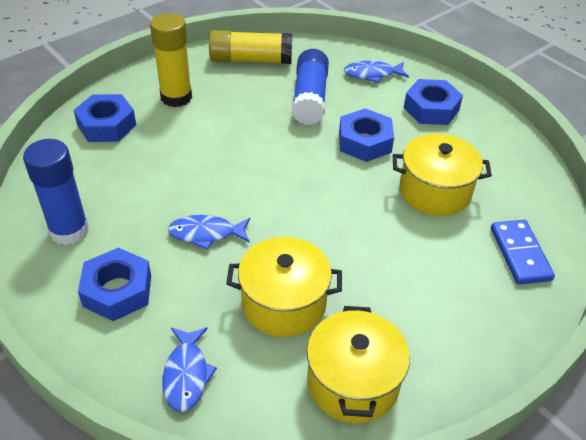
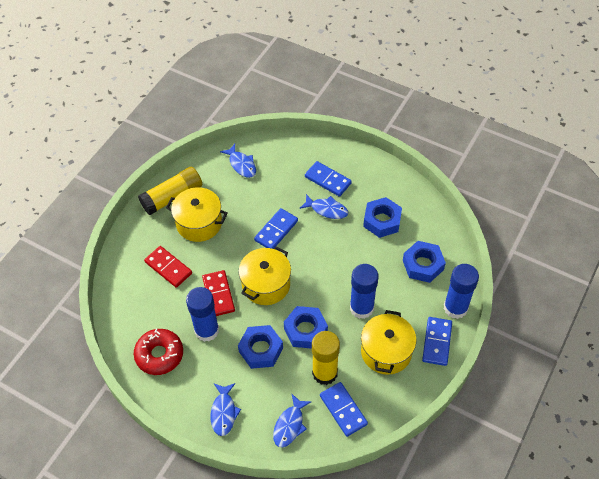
blue domino: [491,220,555,285] = 1 -> [254,208,298,249] [305,161,352,197] [320,382,368,437] [422,317,452,366] = 4
blue fish: [162,327,217,412] [168,215,250,250] [344,61,409,83] = 3 -> [210,383,241,436] [220,144,256,178] [273,394,312,447] [299,194,348,219] = 4
blue glue stick: [23,139,89,245] [292,49,329,125] = 2 -> [186,287,219,342] [350,264,379,319] [444,264,479,319] = 3
red domino: none = 0 -> [144,246,192,288] [202,270,235,316] = 2
red donut: none = 0 -> [134,329,183,375] = 1

